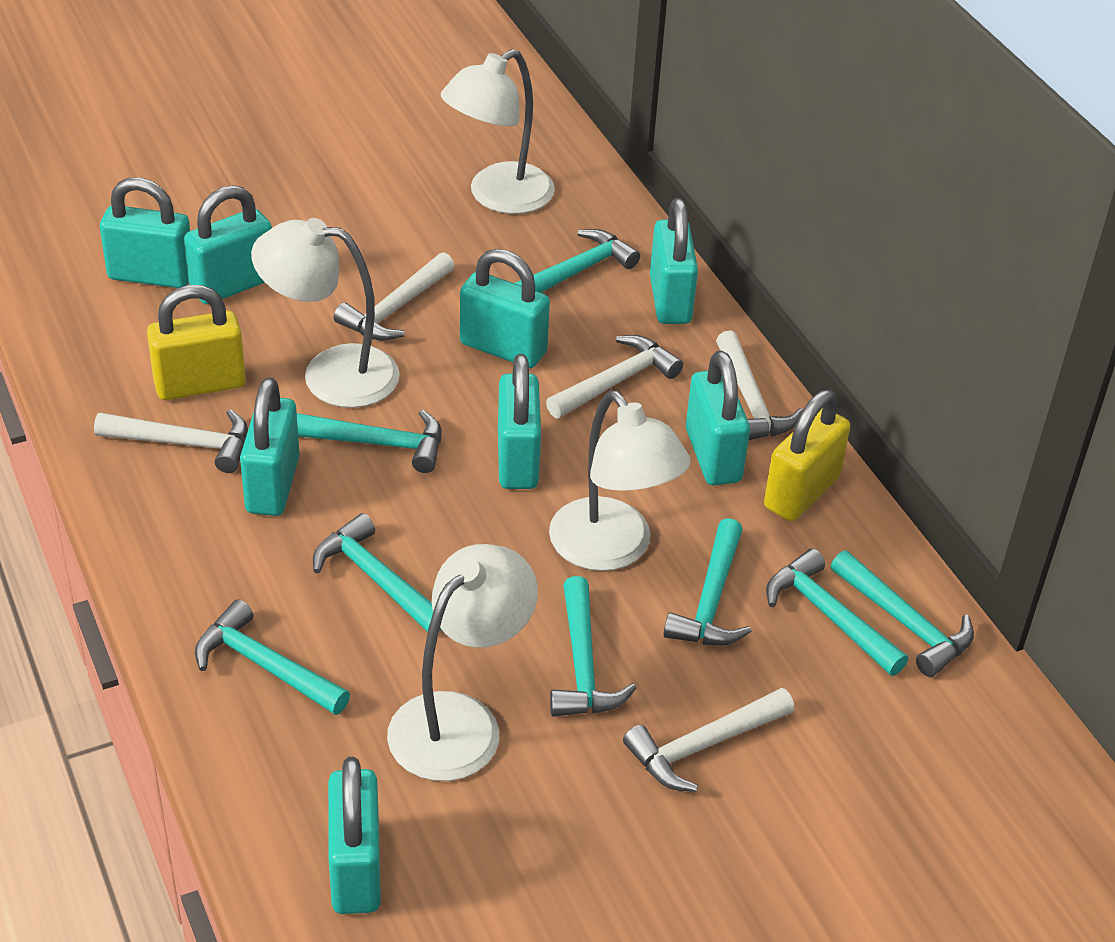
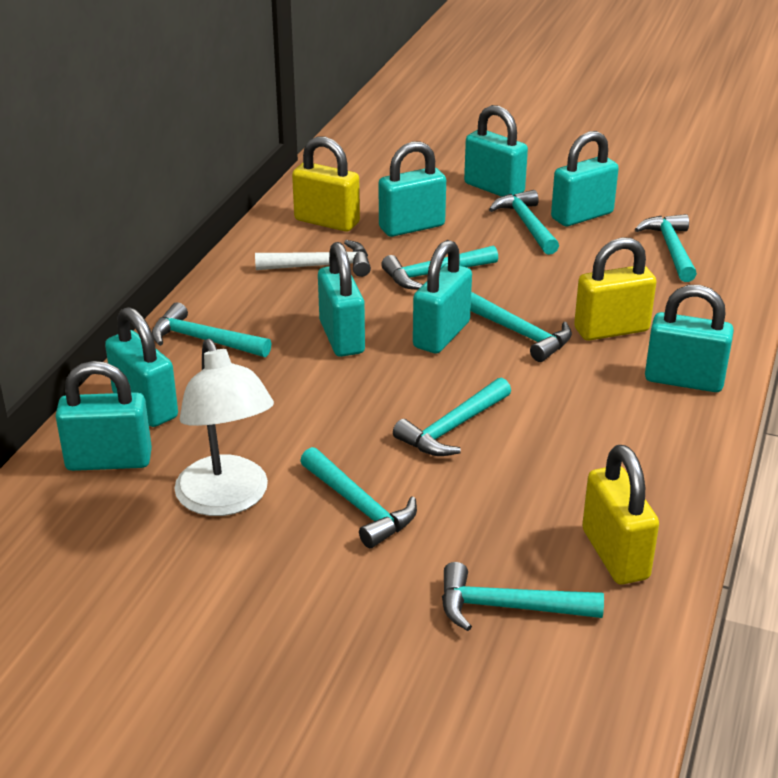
white hammer: [94,409,248,473] [334,252,455,341] [546,335,683,418] [623,688,794,792] [716,331,803,441] = 5 -> [255,240,371,277] = 1
white lamp: [251,218,400,408] [387,544,538,781] [441,49,555,214] [549,391,691,571] = 4 -> [174,339,274,516] = 1
yellow padlock: [147,285,246,400] [764,390,850,521] = 2 -> [292,137,360,232] [574,237,656,341] [582,445,659,584] = 3

